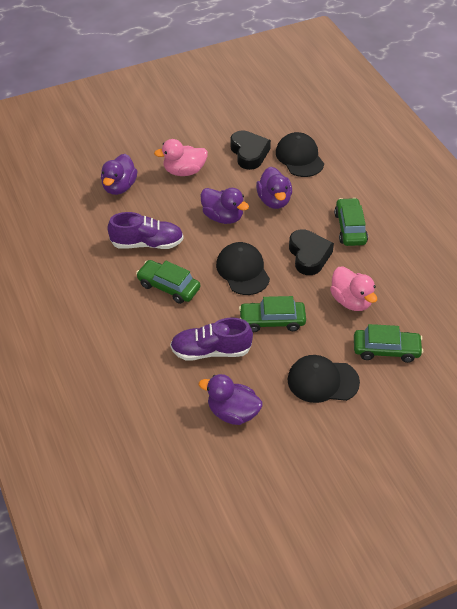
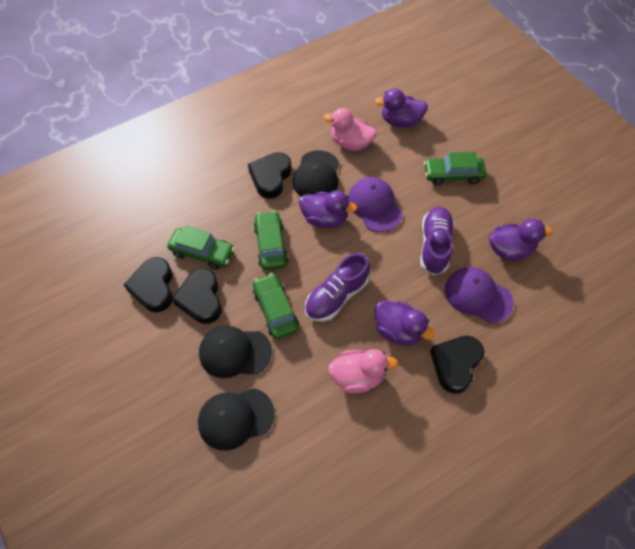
black heart: [230,130,271,170] [289,229,334,275] = 2 -> [124,257,173,312] [172,268,222,324] [248,152,292,199] [430,336,484,394] = 4
purple cap: none = 0 -> [348,177,403,232] [445,267,513,323] = 2

